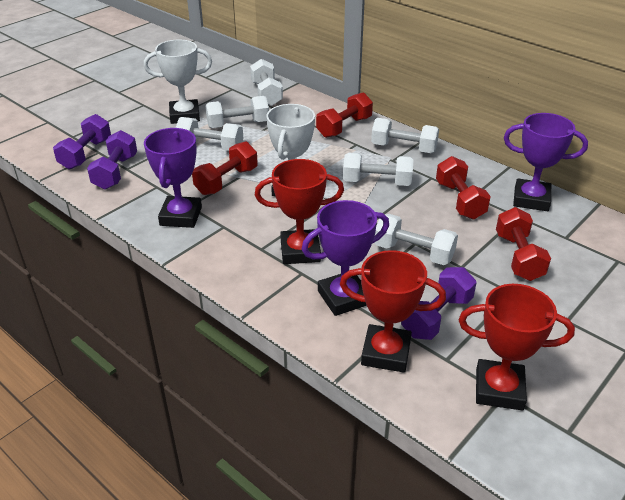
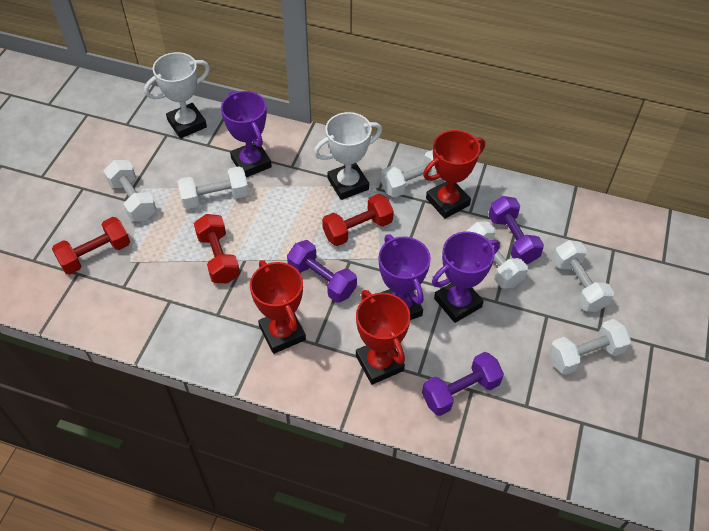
red dumbbell: [192,141,258,195] [316,92,373,138] [436,156,491,219] [496,207,551,281] = 4 -> [52,217,130,274] [194,214,240,283] [322,194,394,246] = 3

